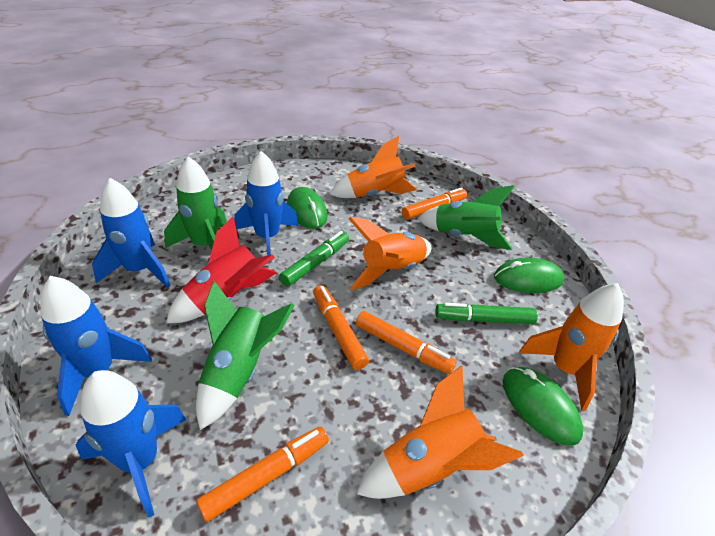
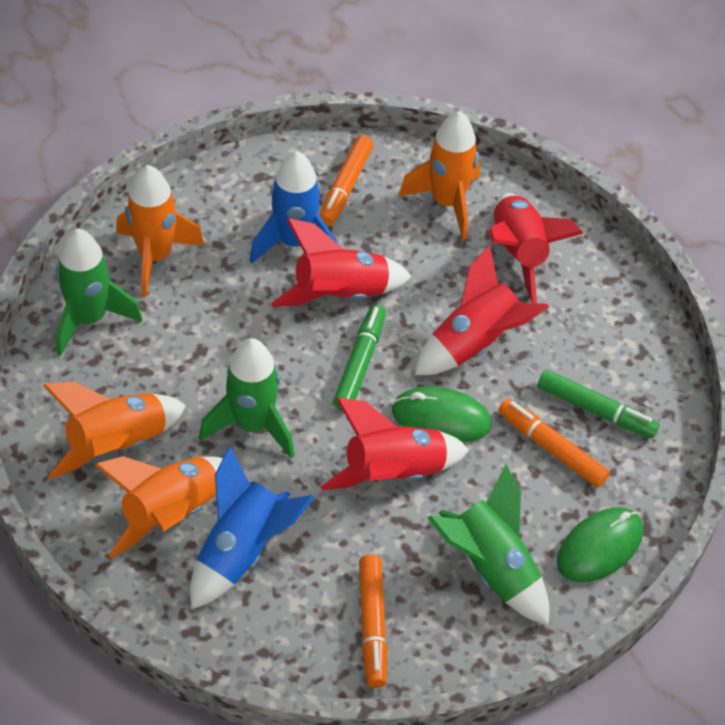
blue rocket: [40,276,152,416] [76,370,187,517] [92,178,170,288] [234,151,298,262] = 4 -> [190,446,314,609] [250,151,338,263] = 2
green mouse: [287,187,328,229] [494,257,564,293] [503,367,583,446] = 3 -> [392,386,492,443] [557,507,643,582] = 2
orange marker: [196,427,329,522] [313,285,369,370] [356,311,457,374] [402,187,467,220] = 4 -> [319,135,374,226] [359,554,388,688] [498,399,610,488] = 3
red rocket: [166,217,277,323] = 1 -> [271,218,412,307] [321,398,469,491] [415,245,549,375] [489,193,583,303] = 4

